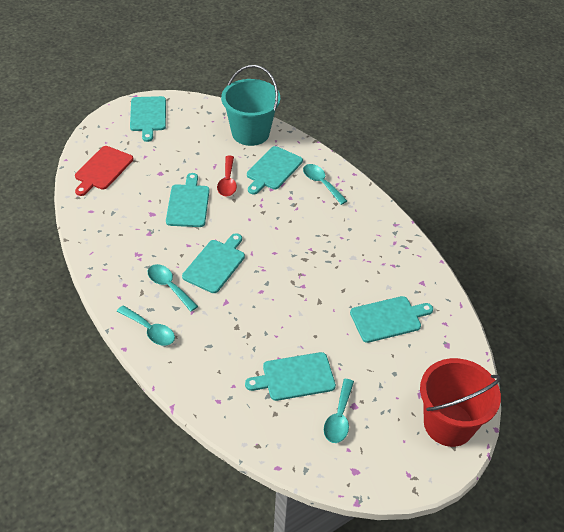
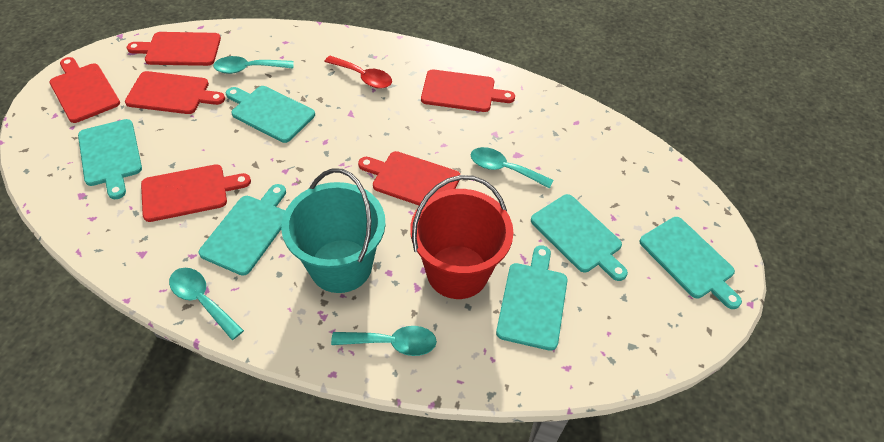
red cutting board: [75,146,134,196] = 1 -> [50,57,120,123] [125,71,225,114] [127,32,221,66] [141,164,251,222] [358,151,460,205] [421,69,515,112] = 6

